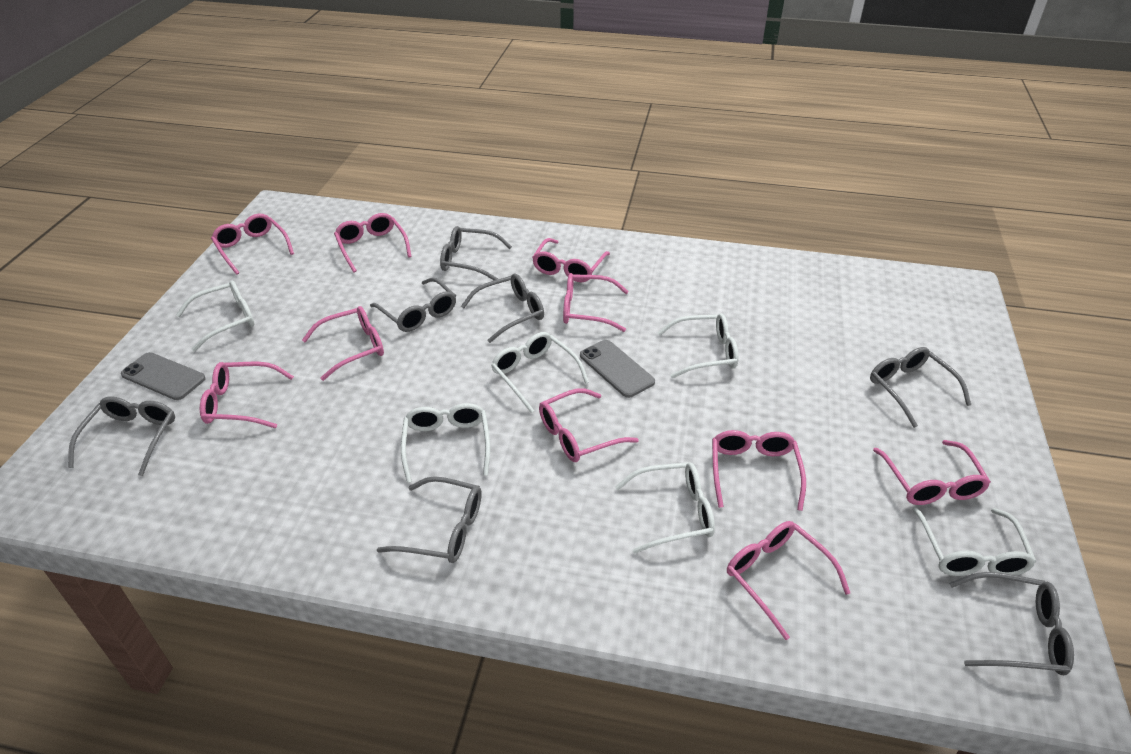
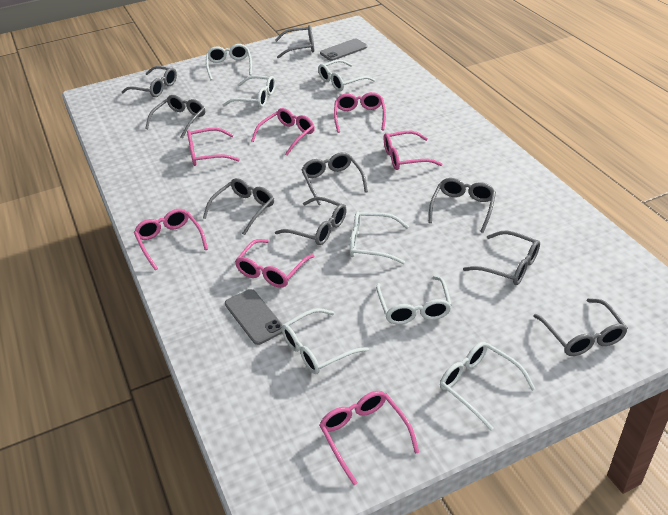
grey glasses: [68,397,175,476] [370,277,456,332] [377,476,482,563] [440,226,512,280] [461,274,544,343] [870,347,971,428] [949,572,1074,675] = 7 -> [122,66,177,97] [145,95,205,138] [203,178,274,235] [275,25,314,59] [275,197,347,245] [301,152,368,205] [429,178,496,233] [463,231,540,285] [534,298,628,356] = 9
pink glasses: [200,362,294,428] [211,214,294,275] [302,306,384,381] [334,213,412,273] [532,238,610,282] [539,388,639,462] [563,273,629,332] [712,430,806,511] [727,521,850,640] [873,440,991,505] = 10 -> [134,209,208,270] [187,128,240,166] [235,239,314,288] [251,108,315,156] [319,391,419,485] [334,92,386,133] [383,131,442,170] = 7
white glasses: [176,280,255,352] [401,403,490,483] [491,332,589,413] [615,462,715,554] [658,313,738,378] [912,507,1036,576] = 6 -> [206,44,252,80] [223,75,275,107] [281,308,369,374] [318,59,375,91] [350,211,409,264] [376,276,452,325] [440,342,535,431] = 7

